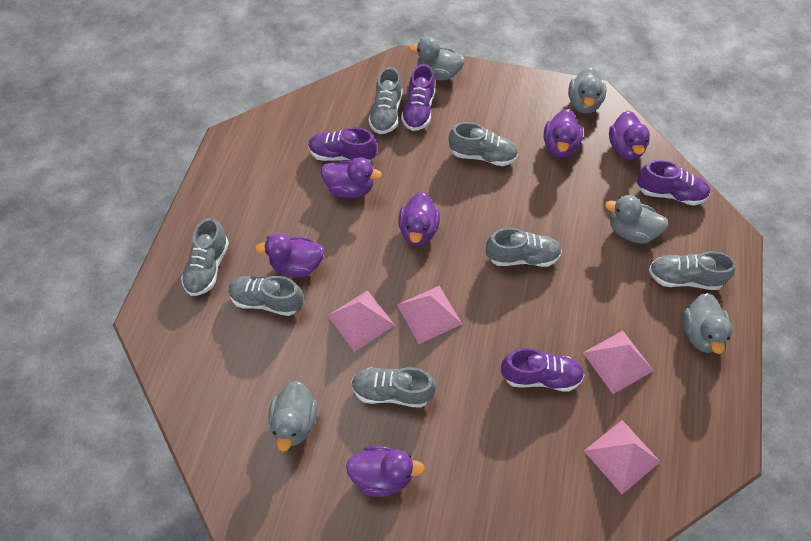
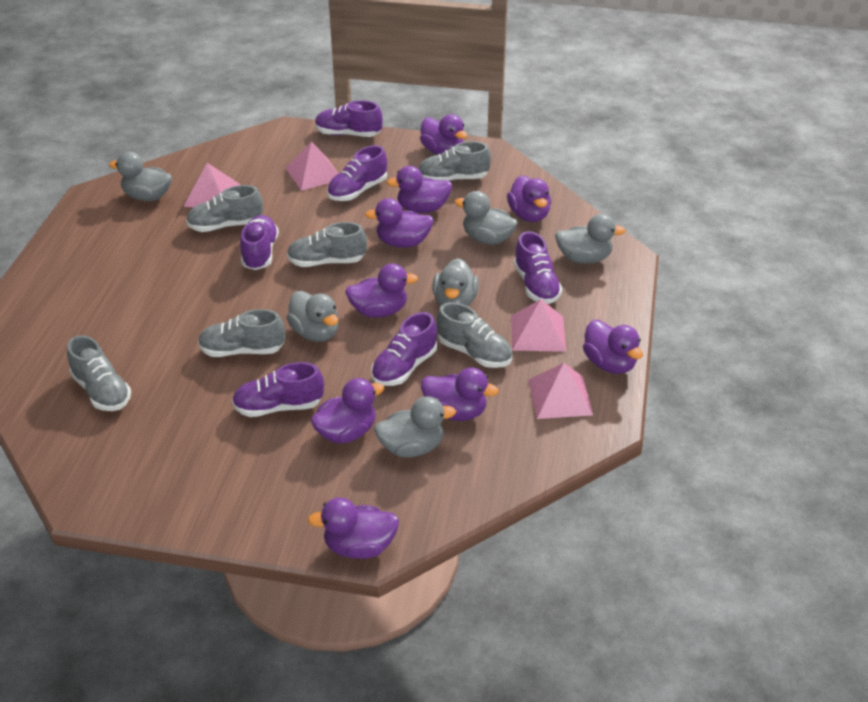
grey duck: [269,381,317,452] [409,37,465,80] [568,67,607,114] [604,195,669,243] [682,293,732,354] = 5 -> [109,151,172,201] [286,291,338,342] [374,396,456,458] [432,258,479,306] [454,191,518,245] [555,214,626,264] = 6
grey shoe: [181,218,229,296] [228,276,304,316] [352,367,436,408] [368,67,402,134] [449,122,518,166] [486,228,562,267] [649,251,736,290] = 7 -> [67,335,131,411] [186,185,263,232] [198,309,285,357] [287,222,367,267] [419,141,491,181] [436,302,512,368] = 6
purple duck: [255,233,324,278] [321,157,382,198] [346,445,425,497] [398,192,440,246] [543,109,583,158] [609,111,650,160] = 6 -> [308,497,399,559] [311,378,384,444] [345,264,418,318] [365,198,434,248] [387,166,452,213] [420,114,468,155] [421,367,499,421] [507,175,551,222] [583,320,643,374] = 9
purple shoe: [308,127,377,161] [401,64,435,131] [501,348,584,392] [637,160,710,206] = 4 -> [232,362,324,417] [240,215,279,270] [315,100,383,137] [327,145,387,201] [371,312,437,386] [514,231,562,304] = 6

